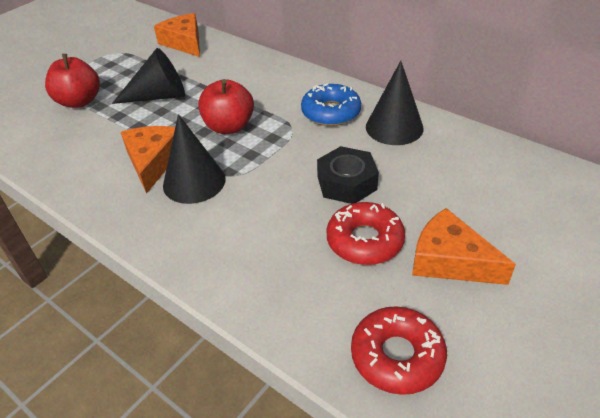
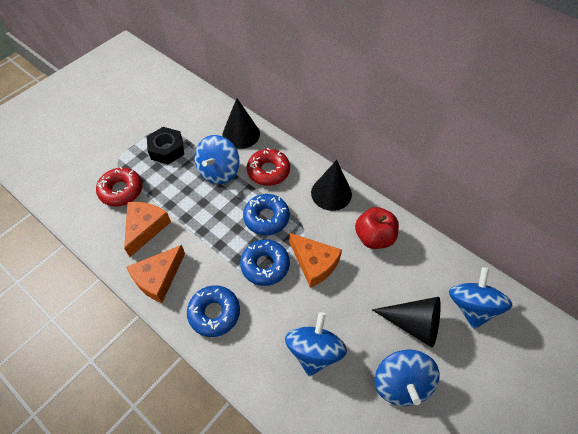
blue donut: [301,83,361,126] = 1 -> [187,285,240,337] [240,239,290,286] [243,194,290,235] = 3
blue spinning top: none = 0 -> [194,135,240,184] [285,312,347,376] [374,349,440,406] [449,267,512,329] = 4
red apple: [45,54,100,108] [198,79,254,134] = 2 -> [355,207,399,249] = 1

